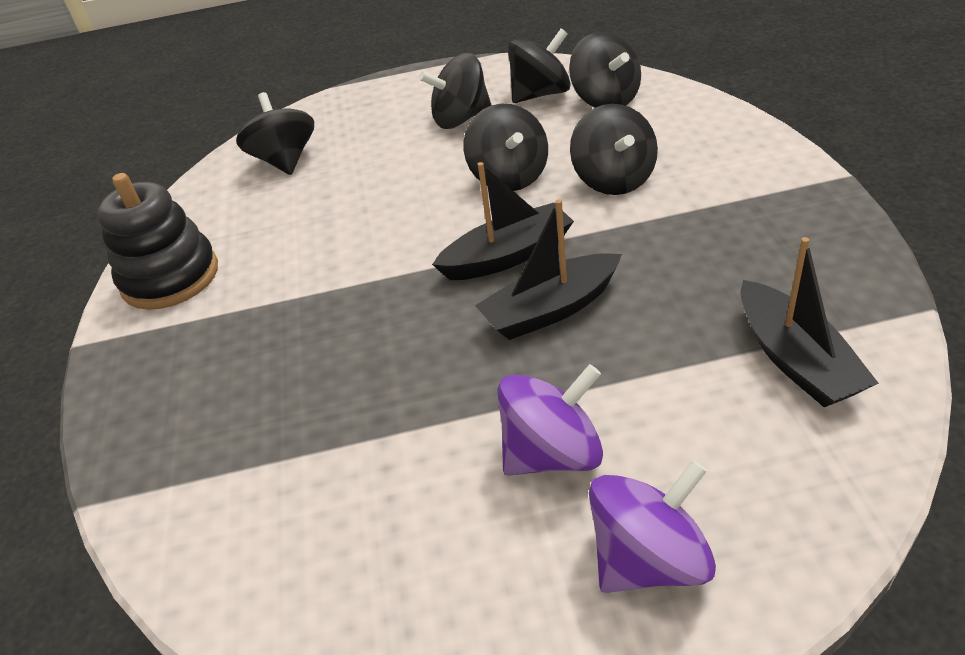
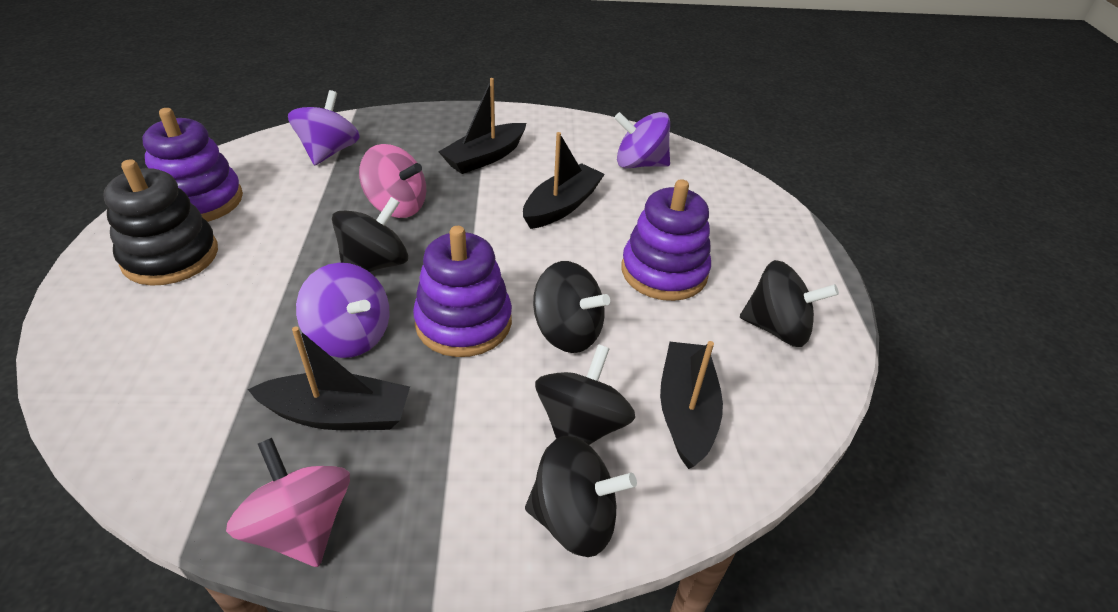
black boat: [432,162,574,280] [475,199,622,340] [740,237,879,407] = 3 -> [248,327,410,430] [438,78,526,174] [523,132,605,229] [660,341,723,469] = 4
black spinning top: [236,92,314,175] [419,53,491,129] [463,103,548,191] [508,29,571,103] [569,32,641,108] [570,104,658,195] = 6 -> [332,197,408,272] [525,436,637,557] [533,261,610,353] [535,344,635,445] [740,260,839,347] = 5
pink spinning top: none = 0 -> [226,438,350,567] [359,144,426,218] = 2
purple spinning top: [497,364,603,476] [589,460,716,593] = 2 -> [288,90,360,165] [296,263,389,358] [614,112,670,168] = 3
purple stacking toy: none = 0 -> [142,108,243,222] [413,226,512,357] [621,179,711,301] = 3

